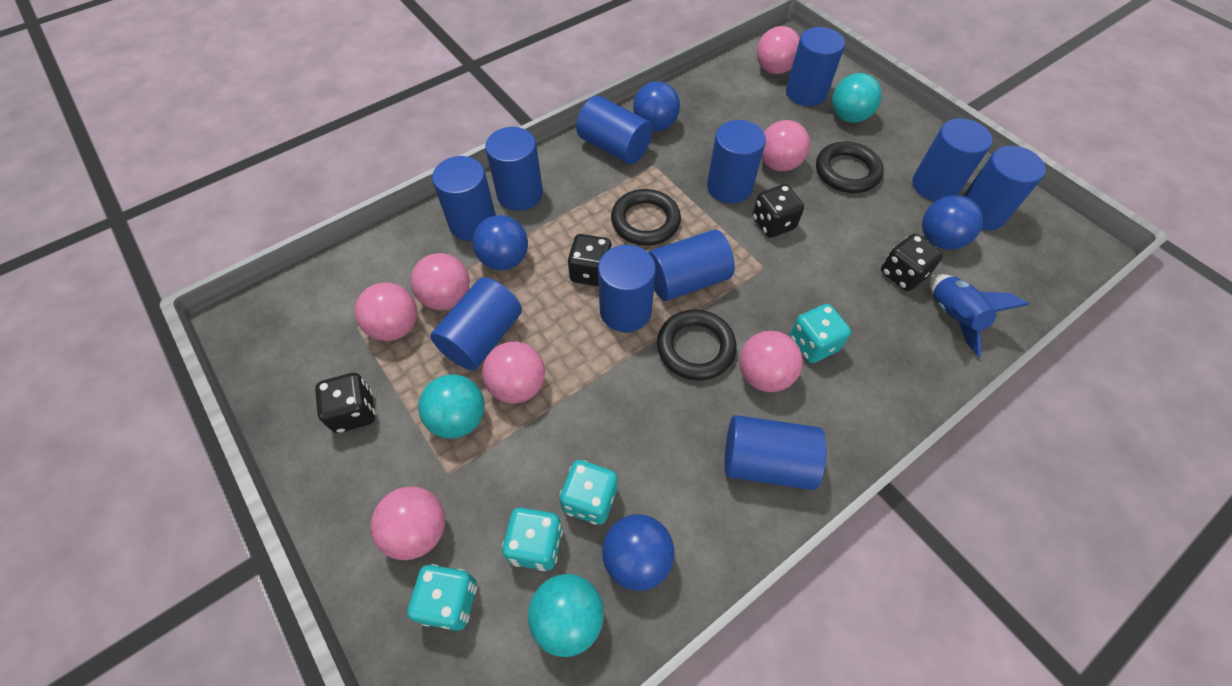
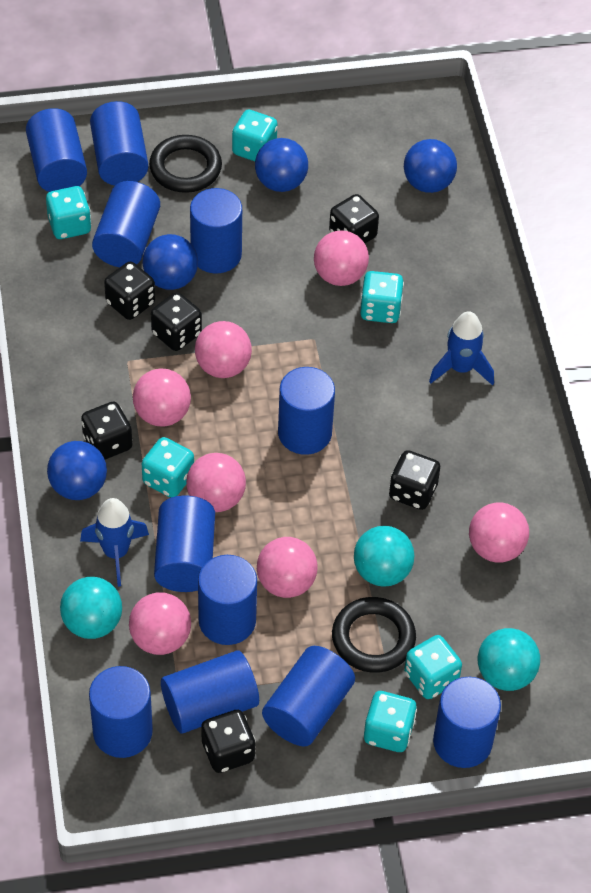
black dice: [315,373,375,433] [567,234,612,286] [753,184,804,238] [881,234,943,291] = 4 -> [81,402,132,460] [104,262,155,320] [151,292,202,351] [201,710,256,773] [329,194,379,243] [389,450,440,510] = 6
black ring: [611,189,681,246] [657,309,737,381] [816,142,884,193] = 3 -> [149,135,222,193] [332,597,416,673] = 2
blue rocket: [930,274,1029,357] = 1 -> [80,498,149,587] [429,311,494,385] = 2
turquoise dice: [407,564,477,631] [502,508,563,571] [559,460,617,525] [790,304,851,363] = 4 -> [46,186,91,239] [142,437,194,498] [232,110,278,161] [360,271,404,323] [364,691,417,752] [404,635,462,699] = 6

